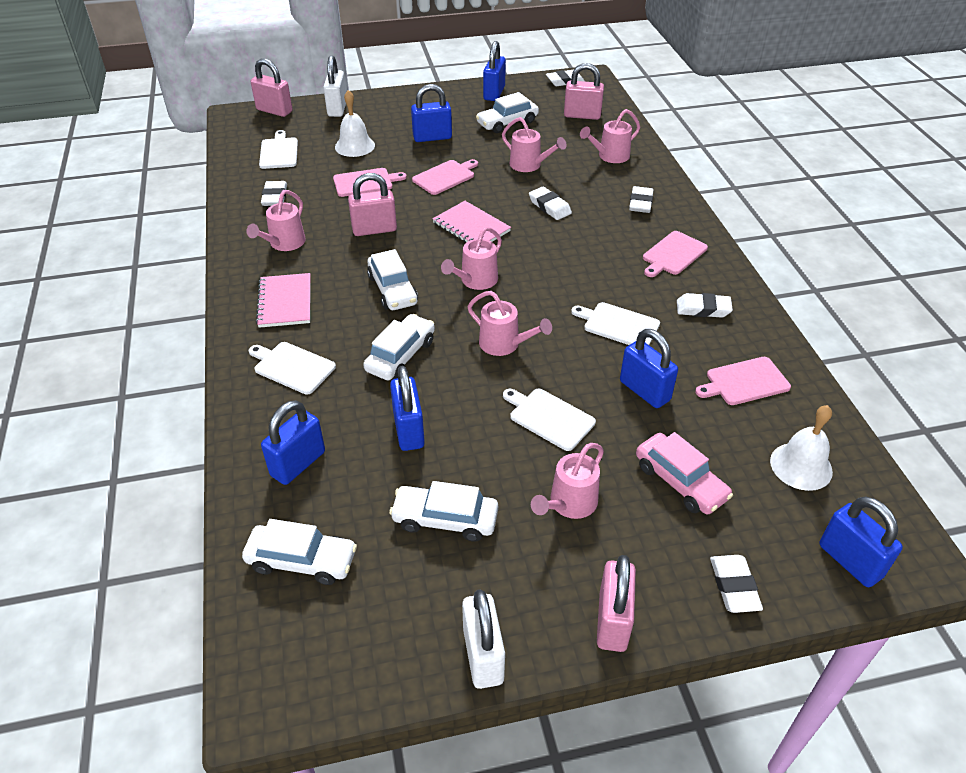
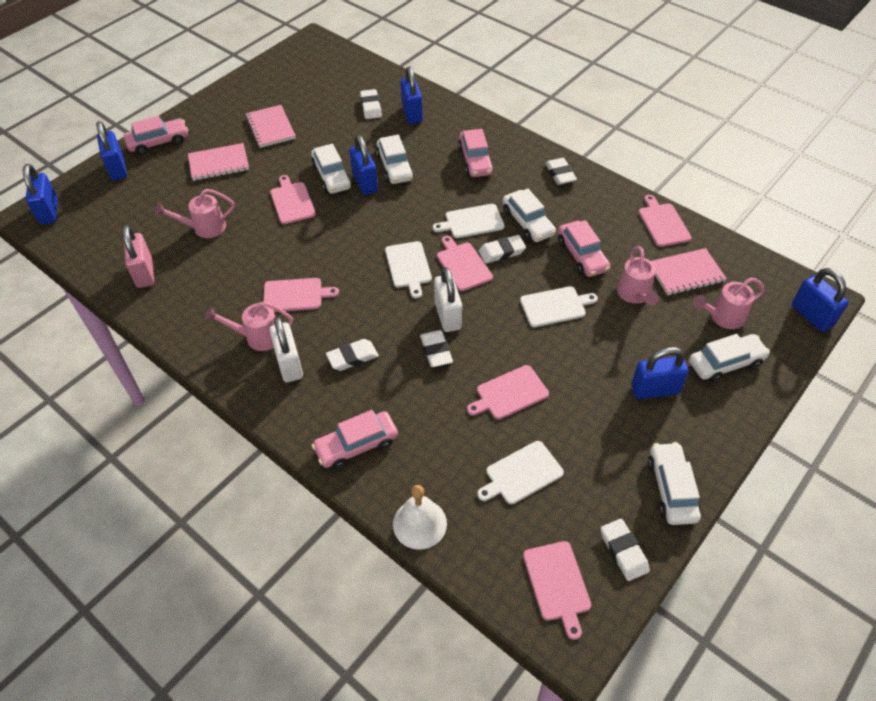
pink car: [636,432,733,515] = 1 -> [124,116,188,155] [312,410,398,469] [458,129,494,177] [558,220,610,277] = 4
pink cutting board: [333,168,407,197] [412,159,478,195] [643,231,708,277] [695,357,791,405] = 4 -> [263,278,339,312] [270,175,316,224] [437,236,493,291] [467,365,549,419] [523,541,591,640] [638,195,692,247] = 6
pink notebook: [256,273,311,328] [433,201,511,242] = 2 -> [188,143,249,181] [246,105,296,148] [651,248,727,295] = 3
pink padlock: [251,58,292,117] [348,173,397,236] [564,63,604,120] [597,555,636,652] = 4 -> [122,225,154,288] = 1
pink watering can: [246,190,306,251] [441,227,502,290] [468,291,552,356] [502,117,567,172] [531,443,604,519] [580,109,640,163] = 6 -> [155,189,235,238] [205,302,293,351] [617,247,659,305] [693,278,764,329] = 4
white bell: [335,90,375,157] [770,405,833,491] = 2 -> [393,485,447,550] = 1

